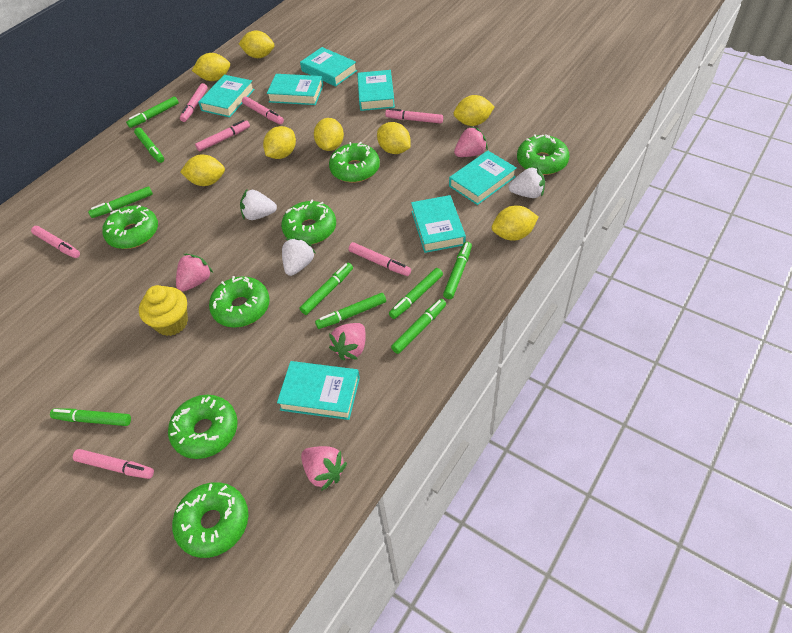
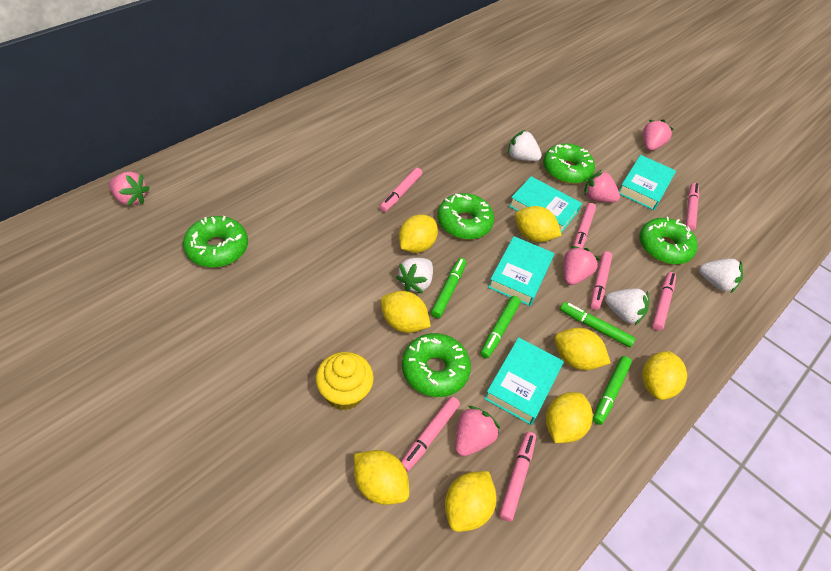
green donut: [102,205,158,249] [168,395,238,459] [172,482,248,558] [209,276,270,328] [281,200,336,245] [329,142,380,183] [517,134,569,175] = 7 -> [183,216,248,268] [402,333,471,397] [437,193,494,240] [543,143,595,184] [639,217,697,265] = 5
green marker: [50,409,131,426] [88,186,153,218] [126,96,179,128] [134,128,164,163] [300,263,353,315] [315,293,386,329] [389,268,443,319] [391,299,446,354] [443,242,472,299] = 9 -> [431,258,466,318] [480,296,521,359] [560,302,636,347] [593,356,632,425] = 4
pink strawberry: [176,254,213,292] [301,446,347,490] [329,323,366,360] [454,126,488,157] = 4 -> [109,172,150,206] [455,406,500,456] [563,246,600,285] [584,170,620,202] [643,120,674,151] = 5
turquoise book: [198,75,255,117] [267,74,323,105] [277,361,360,420] [300,47,357,87] [357,70,395,111] [411,195,466,253] [449,151,517,205] = 7 -> [484,337,564,425] [488,236,554,306] [509,176,582,233] [619,155,676,210] = 4
white strawberry: [240,190,277,220] [282,238,316,276] [508,167,545,198] = 3 -> [396,257,433,293] [508,130,542,161] [605,288,649,325] [699,259,743,293] = 4

